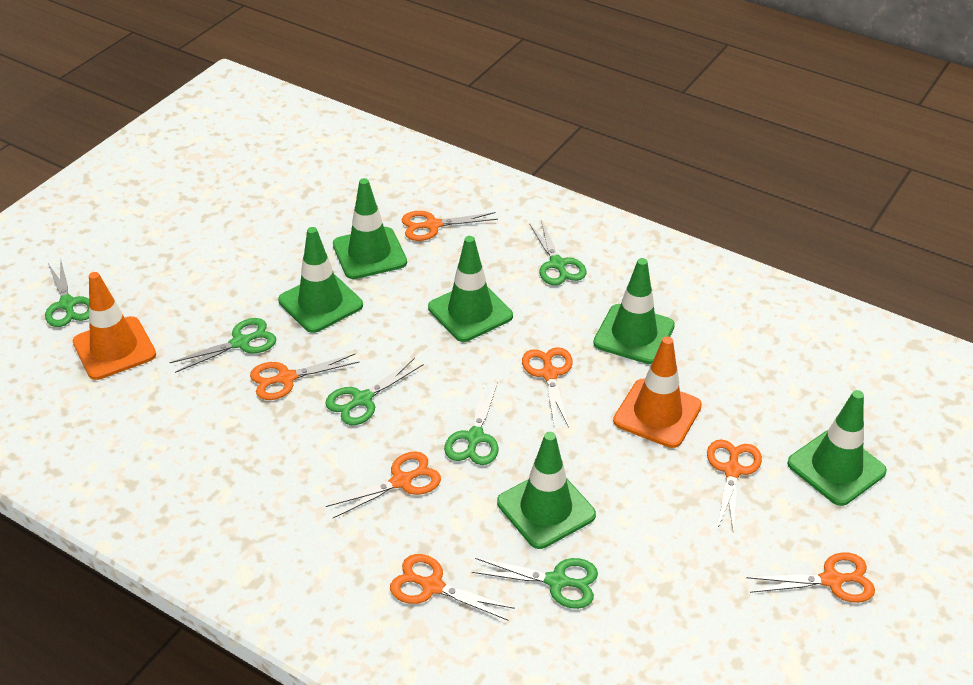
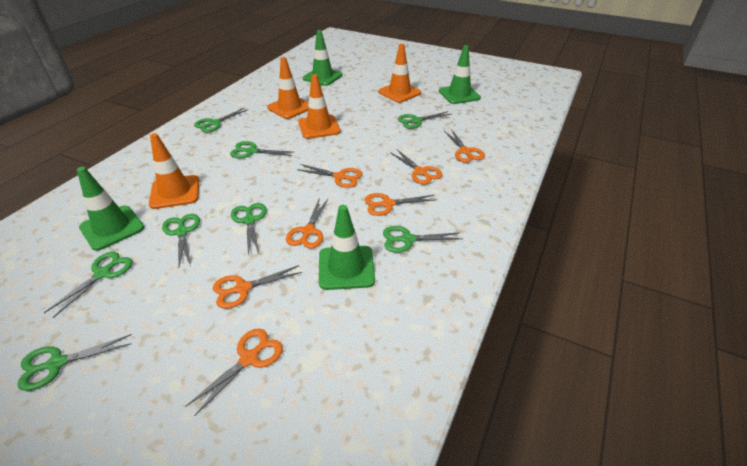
green scissors: [45,258,89,327] [169,318,276,373] [325,358,424,425] [444,382,499,465] [472,558,598,609] [529,221,587,285] = 6 -> [17,334,132,391] [44,251,133,318] [162,214,200,267] [194,108,249,133] [230,141,292,158] [231,203,267,255] [383,226,462,253] [398,111,451,129] = 8
green traffic cone: [278,227,363,333] [333,178,407,279] [428,236,513,342] [497,432,596,549] [593,258,675,364] [787,390,887,506] = 6 -> [77,167,145,251] [303,30,343,86] [319,205,375,290] [439,45,481,104] = 4
orange traffic cone: [73,272,156,380] [613,336,702,448] = 2 -> [149,133,199,209] [267,57,308,119] [298,74,340,139] [378,43,421,103] = 4

